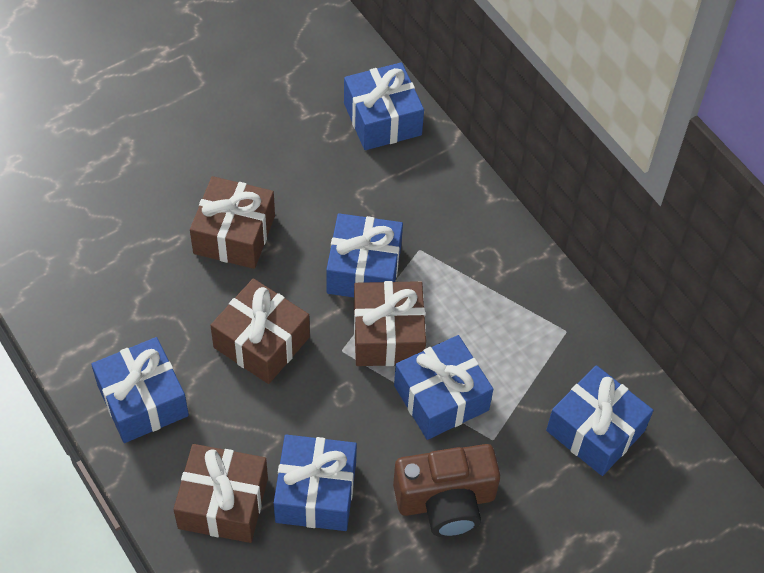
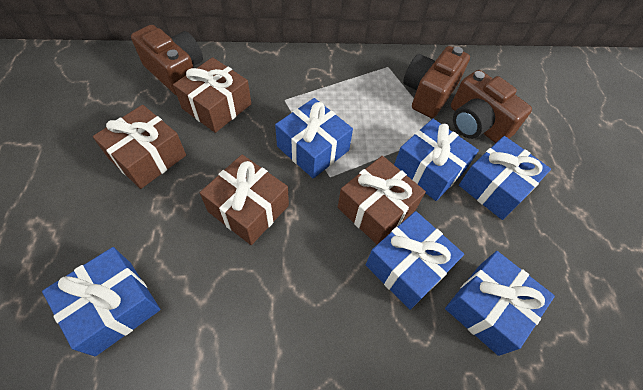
brown camera: [393,444,500,537] = 1 -> [131,25,203,96] [403,46,470,118] [451,70,532,143] = 3

